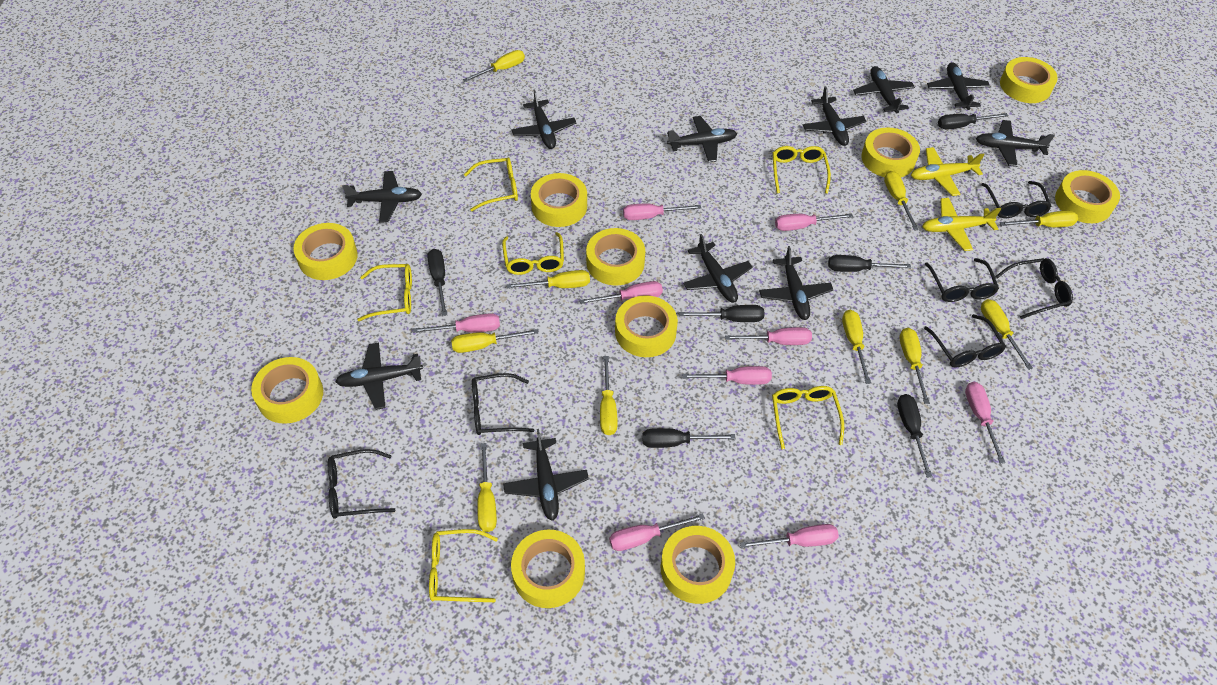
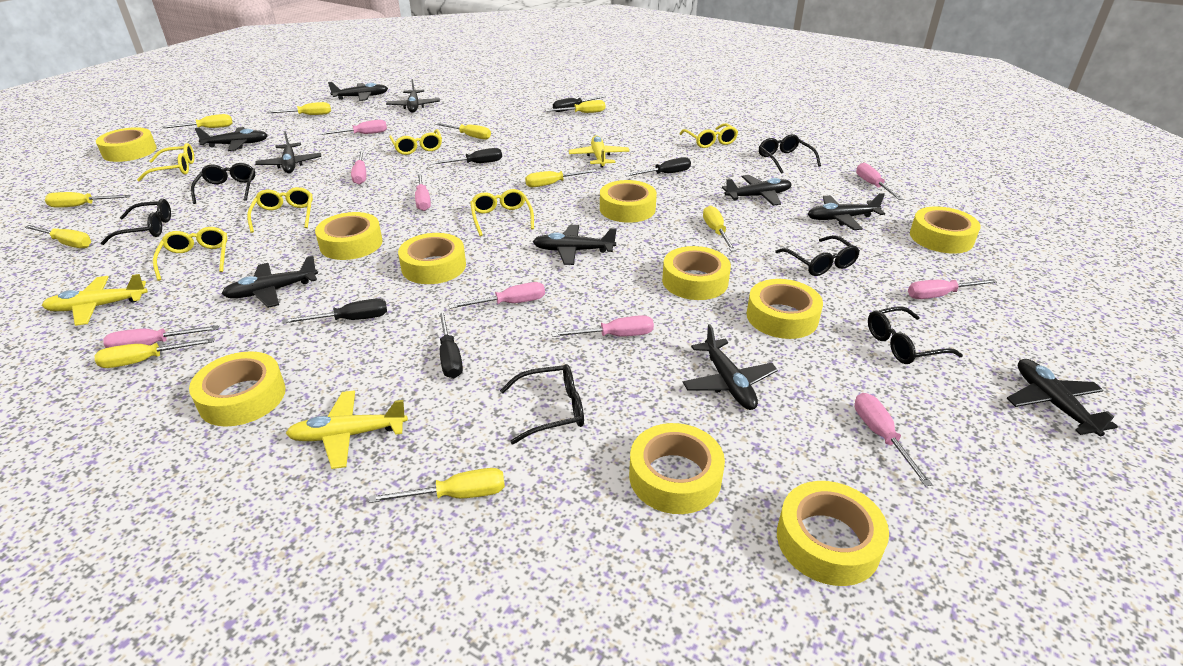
black plane: [335,342,423,410] [342,171,422,223] [503,429,589,521] [511,90,577,149] [667,116,737,162] [683,234,752,303] [759,246,833,320] [803,86,866,146] [853,66,915,113] [927,62,990,110] [976,120,1055,167] = 11 -> [195,127,268,151] [222,255,318,308] [255,131,321,173] [328,82,388,101] [386,79,440,113] [533,225,617,265] [683,324,778,410] [722,175,792,206] [808,193,885,230] [1007,359,1118,437] = 10
black screwdriver: [427,249,447,316] [642,428,735,448] [679,305,764,322] [828,255,911,272] [897,394,933,478] [938,113,1008,130] = 6 -> [283,299,387,324] [432,148,502,164] [438,311,463,378] [553,96,606,112] [625,157,691,176] = 5
yellow plane: [911,147,985,196] [922,198,1001,251] = 2 -> [42,274,148,326] [286,391,408,469] [569,135,630,168] = 3

